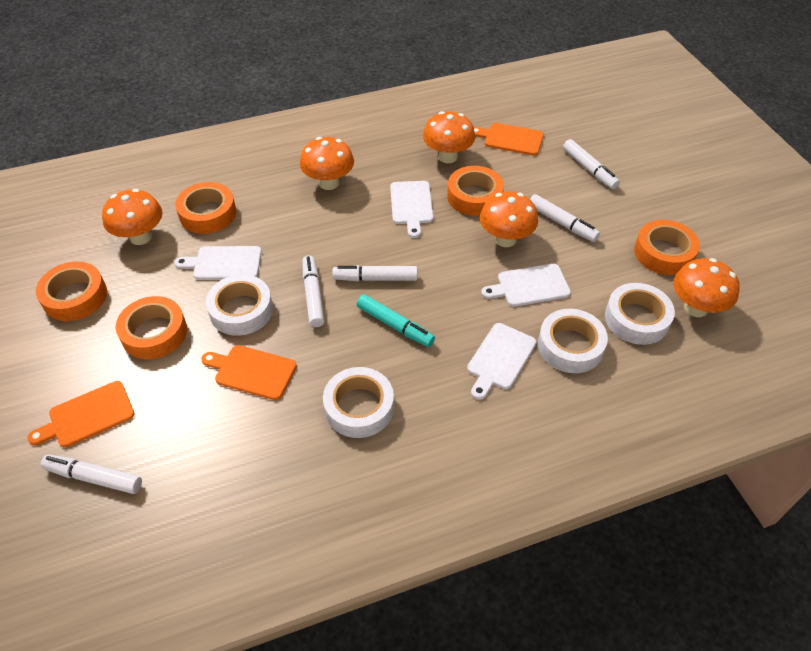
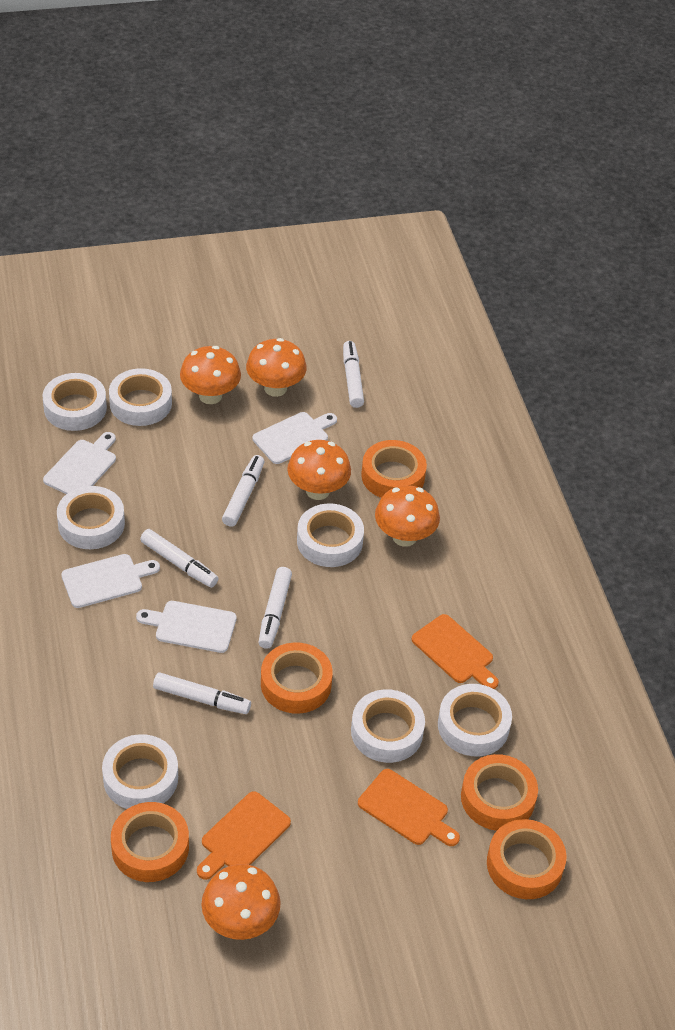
turquoise marker: [357,294,435,347] = 1 -> none = 0
white tape: [206,275,273,336] [323,367,394,438] [538,309,608,373] [605,283,675,345] = 4 -> [43,373,107,431] [57,486,125,549] [102,734,178,809] [109,368,172,426] [297,503,364,567] [351,689,425,763] [438,684,512,756] = 7

